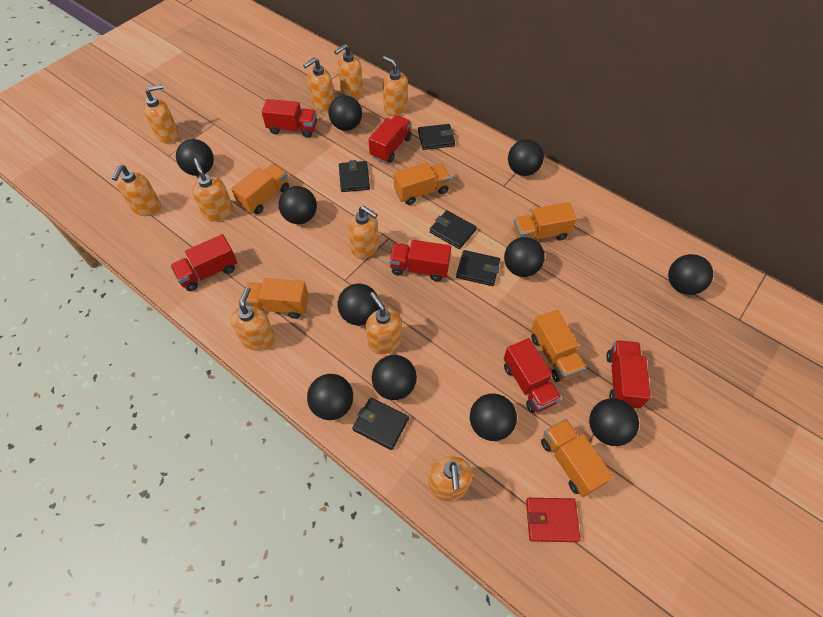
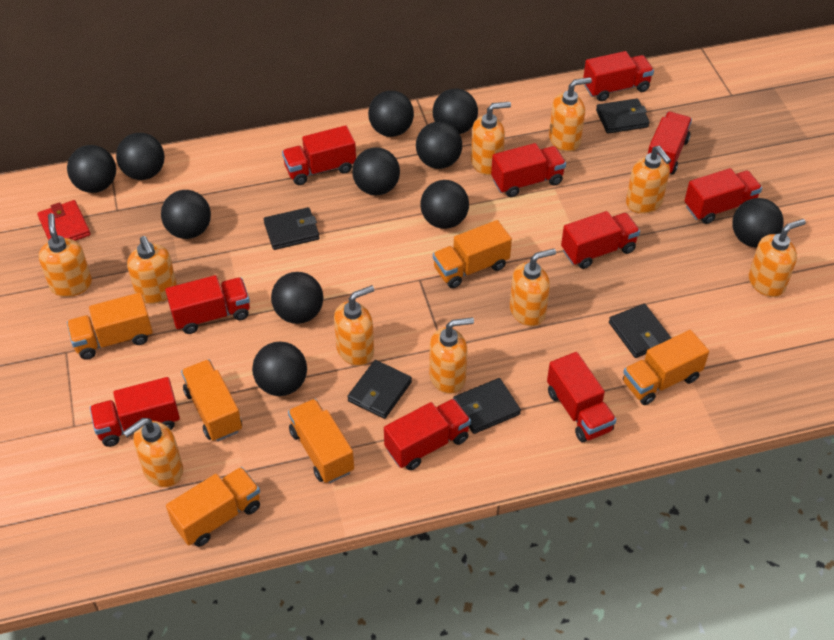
red truck: [170,234,238,291] [262,99,317,138] [369,115,412,163] [389,240,451,281] [504,338,561,413] [606,340,651,409] = 6 -> [90,377,180,447] [165,275,250,334] [282,125,356,185] [384,399,471,470] [491,143,566,197] [547,352,616,442] [561,211,640,269] [583,51,654,101] [648,112,692,175] [684,168,762,224] = 10

